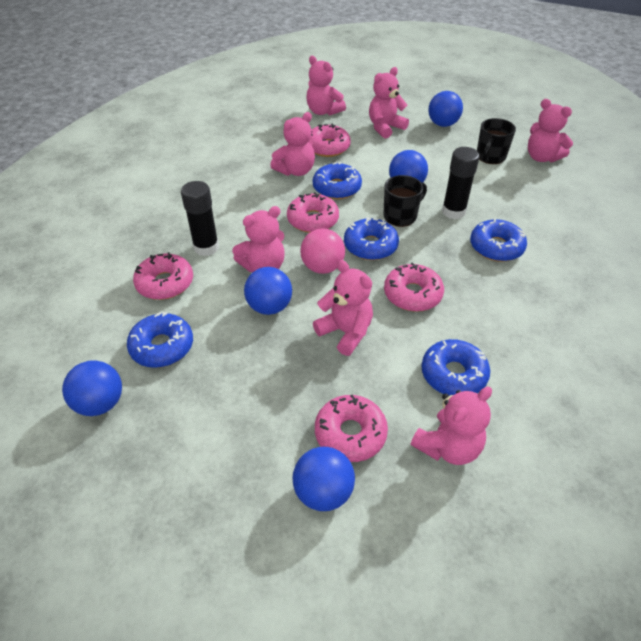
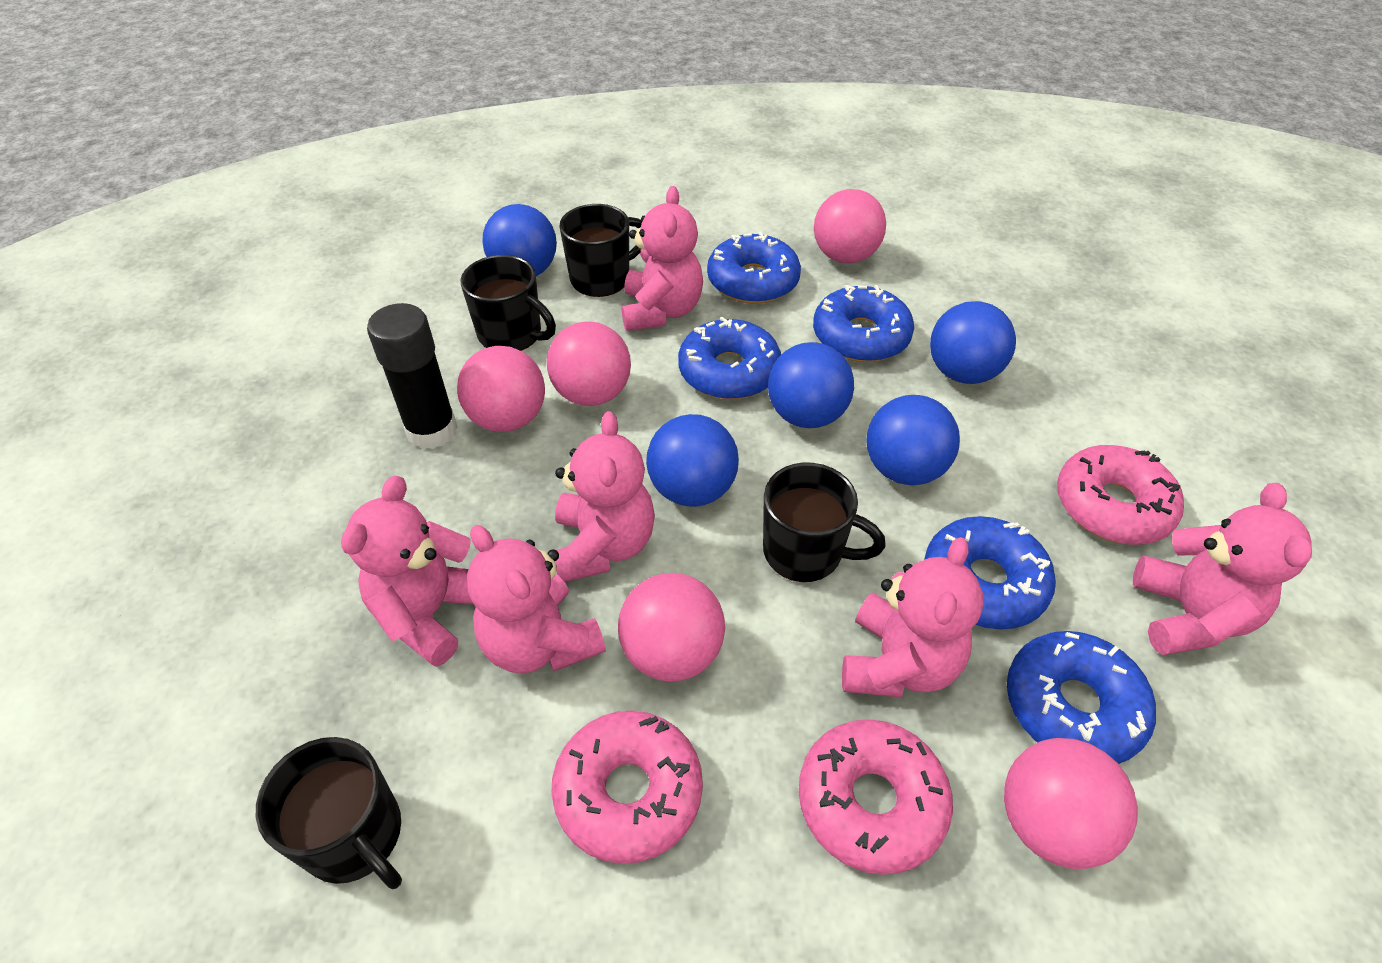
black glue stick: [181,181,219,256] [442,147,480,219] = 2 -> [367,303,458,449] = 1
black mug: [383,175,427,227] [477,118,516,164] = 2 -> [256,737,402,889] [460,255,556,351] [559,204,642,297] [763,463,886,582] = 4
pink ball: [300,228,345,274] = 1 -> [457,346,545,432] [547,321,631,406] [618,573,725,682] [814,189,886,263] [1004,738,1138,869] = 5
pink donut: [133,252,193,300] [287,192,339,233] [311,124,351,157] [315,395,388,462] [384,263,444,312] = 5 -> [551,710,703,864] [799,719,953,875] [1057,445,1184,545] = 3
pink teddy bear: [232,206,285,272] [270,112,315,176] [306,56,346,116] [313,260,373,356] [369,67,409,139] [411,387,492,465] [528,99,573,162] = 7 -> [341,475,473,667] [467,525,606,674] [555,411,655,582] [622,186,703,331] [842,537,983,697] [1133,483,1312,655] = 6

